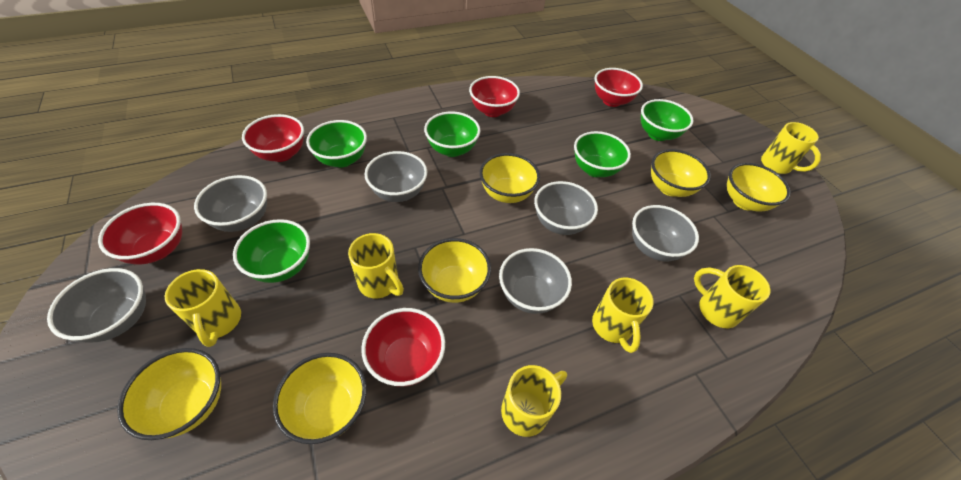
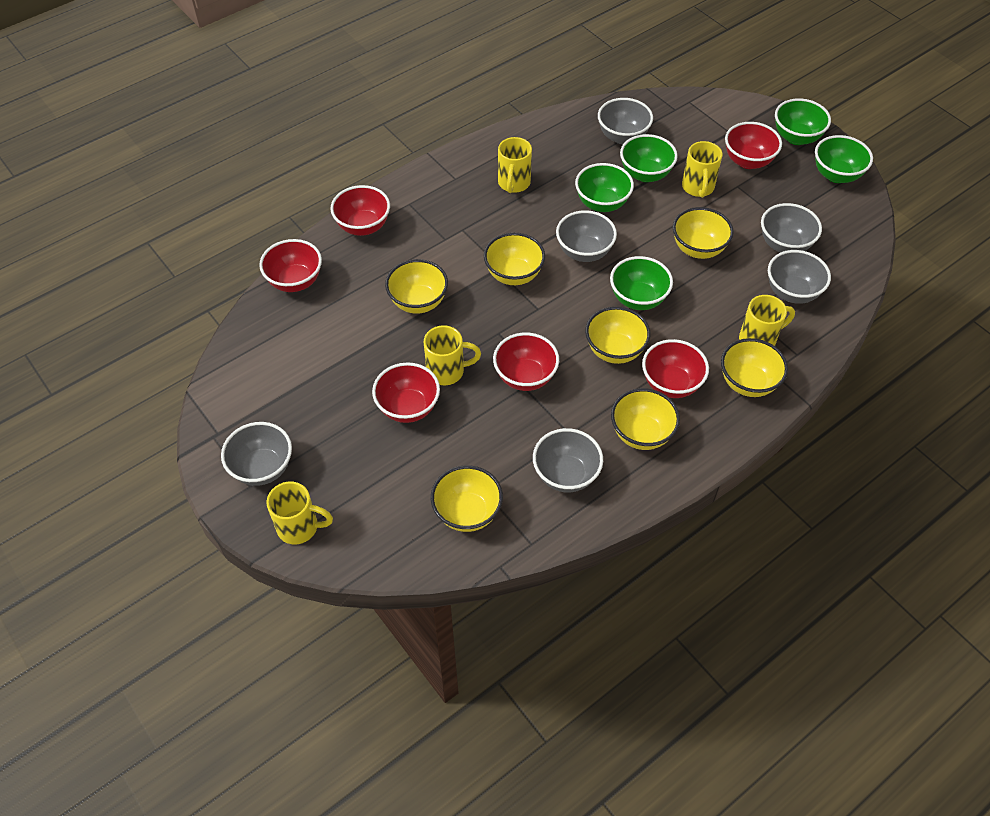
red bowl: [98,203,182,265] [242,114,304,162] [361,308,445,387] [469,76,520,117] [595,68,643,107] = 5 -> [259,239,322,292] [331,185,390,236] [372,363,440,423] [493,333,559,391] [642,339,709,398] [725,122,782,169] = 6
yellow bowl: [117,348,221,440] [273,353,367,444] [418,238,491,303] [480,153,540,203] [651,149,711,197] [727,163,791,211] = 6 -> [385,259,448,314] [431,465,503,532] [484,233,545,285] [585,307,651,364] [611,388,680,450] [673,207,734,259] [721,338,788,397] = 7
yellow mug: [165,269,241,347] [348,233,404,298] [501,365,567,437] [592,278,654,353] [694,265,771,328] [761,122,821,174] = 6 -> [266,481,333,544] [424,325,481,385] [498,137,532,193] [682,141,722,198] [739,295,795,346] = 5

